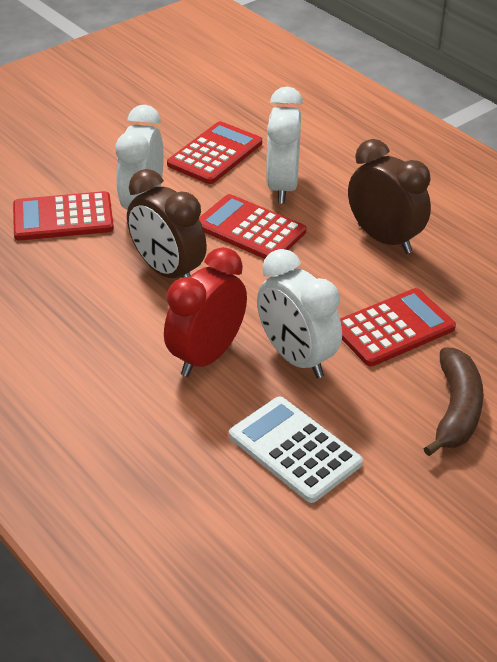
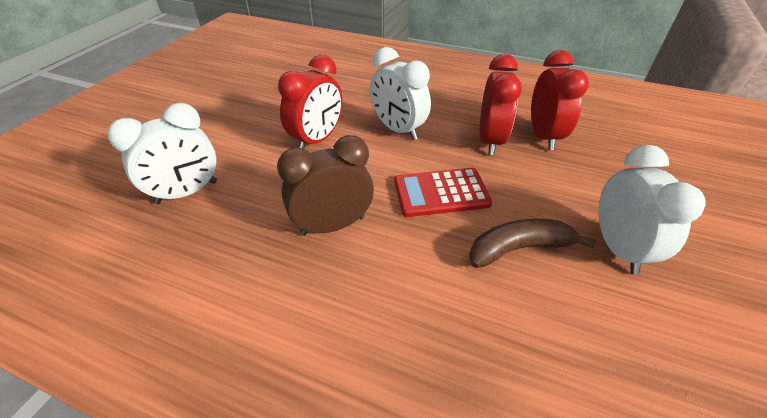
brown clock: [127,169,207,278] [348,139,431,254] = 2 -> [277,135,374,236] = 1
red calculator: [13,191,114,241] [167,121,262,184] [199,194,306,259] [340,288,456,367] = 4 -> [394,168,492,217] = 1
red clock: [164,247,247,377] = 1 -> [278,55,342,149] [480,54,522,155] [531,50,589,150] = 3
white calculator: [229,397,363,503] = 1 -> none = 0

